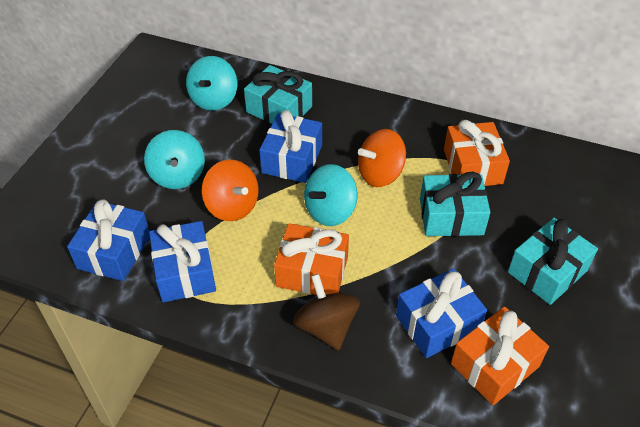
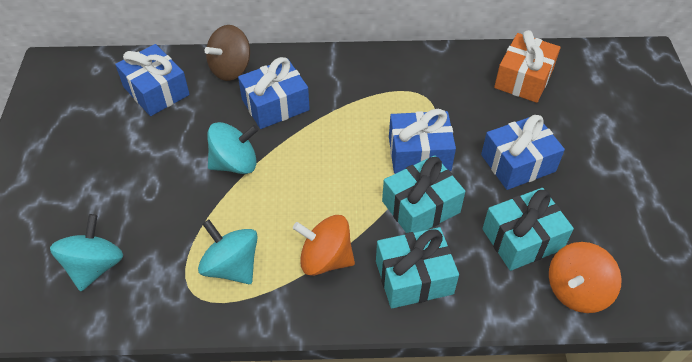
orange gift: [274,223,349,295] [444,120,510,186] [451,307,549,405] = 3 -> [494,30,561,103] = 1

